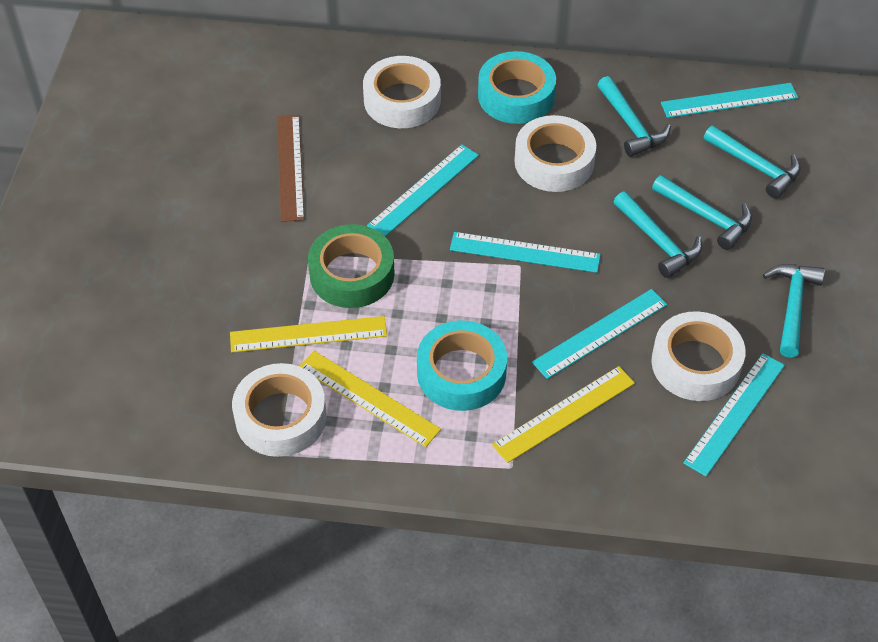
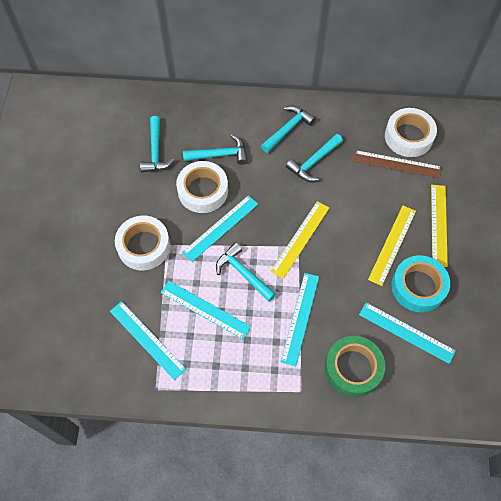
turquoise tape: [417,320,507,411] [478,51,556,124] = 2 -> [391,255,450,313] = 1
white tape: [232,363,327,457] [363,56,441,128] [514,115,596,192] [651,311,746,401] = 4 -> [115,216,170,271] [176,161,228,213] [385,108,437,157] = 3

